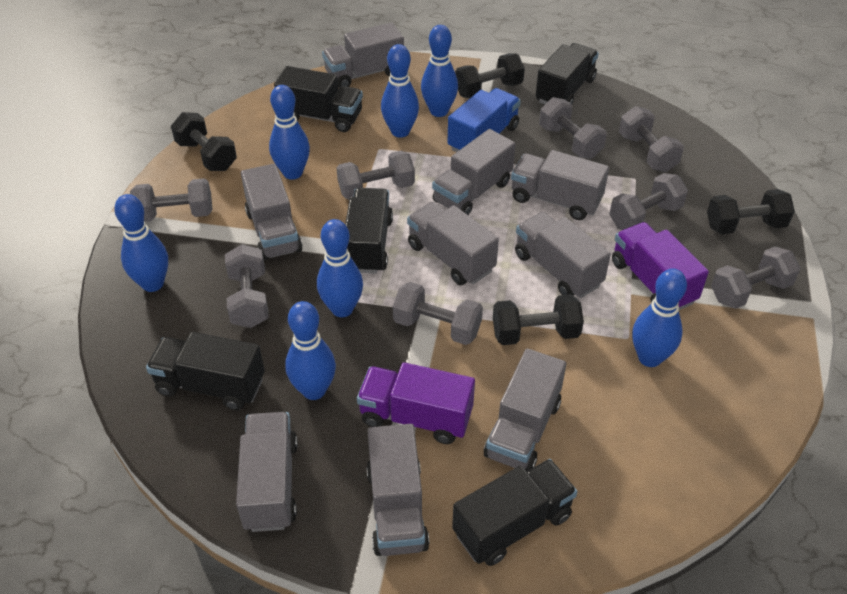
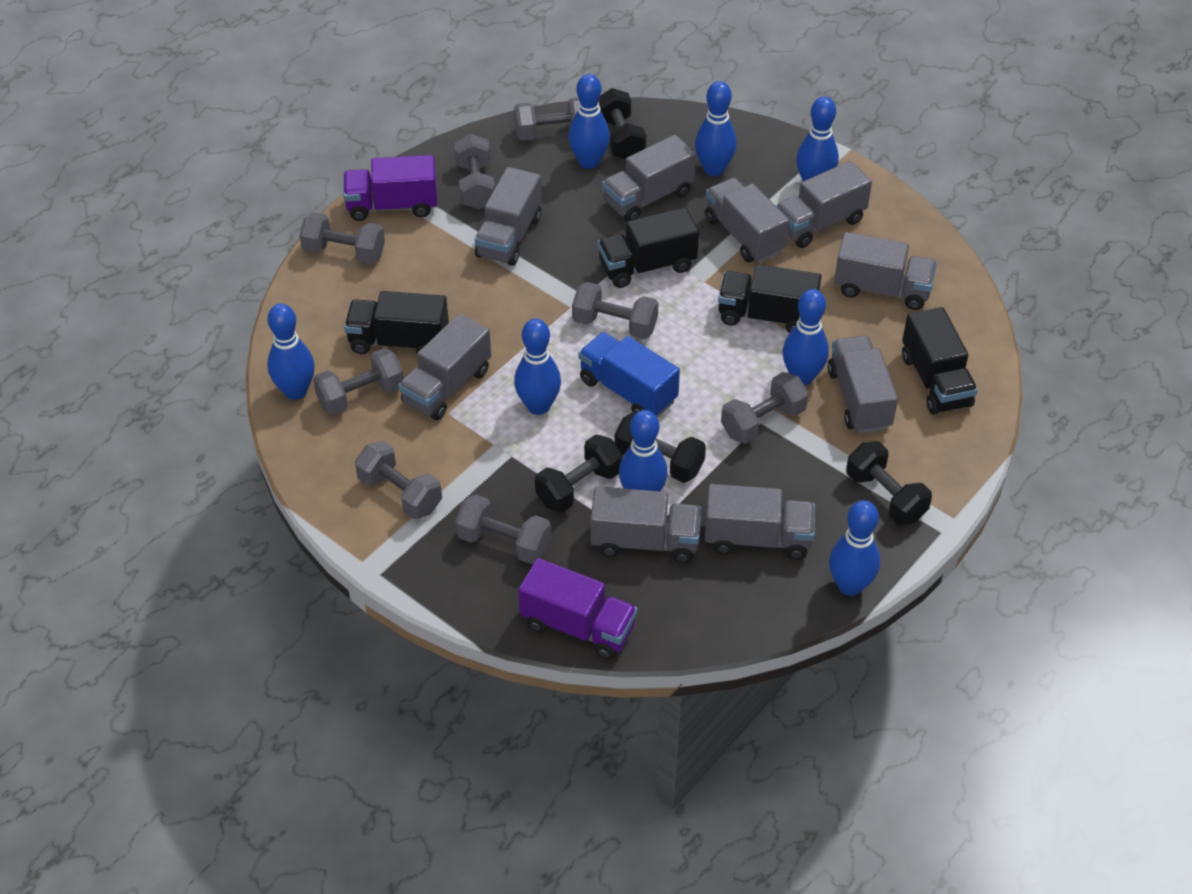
black truck: [146,332,265,410] [274,66,363,132] [345,188,393,274] [452,459,577,566] [536,43,599,104] = 5 -> [344,291,449,354] [598,208,699,288] [718,265,822,333] [902,307,978,415] = 4
blue bowling pin: [114,194,168,292] [269,85,310,180] [285,301,336,400] [317,219,363,317] [381,44,419,138] [421,25,458,117] [632,269,687,367] = 7 -> [267,304,315,400] [514,319,561,415] [568,74,610,169] [619,410,668,491] [695,81,737,176] [783,289,829,385] [796,97,839,181] [829,500,880,596] = 8

